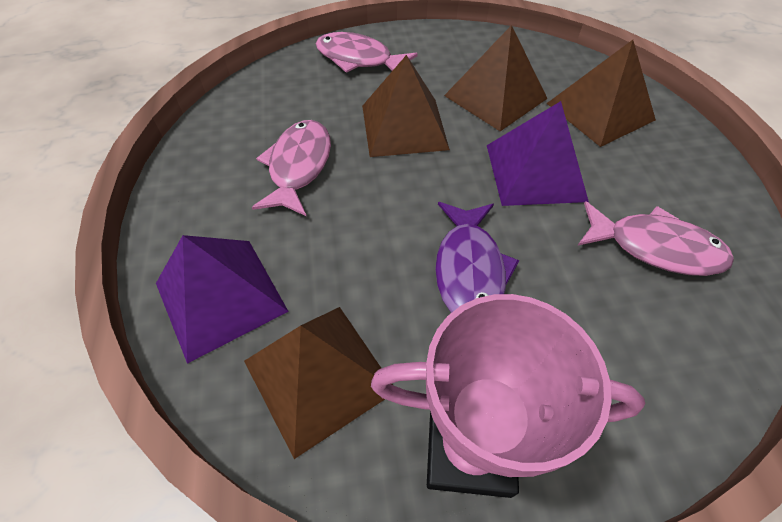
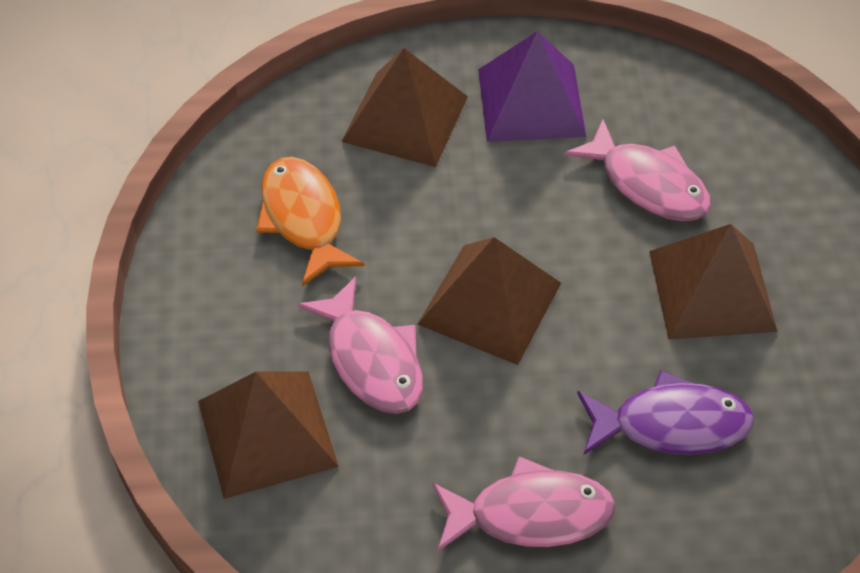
orange fish: none = 0 -> [256,157,364,286] = 1
pink trophy: [371,294,645,498] = 1 -> none = 0
purple pyramid: [156,235,289,364] [487,101,589,206] = 2 -> [478,31,586,142] = 1

